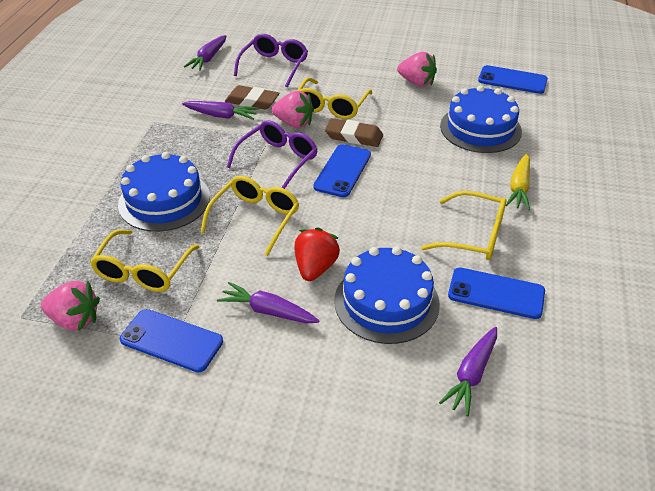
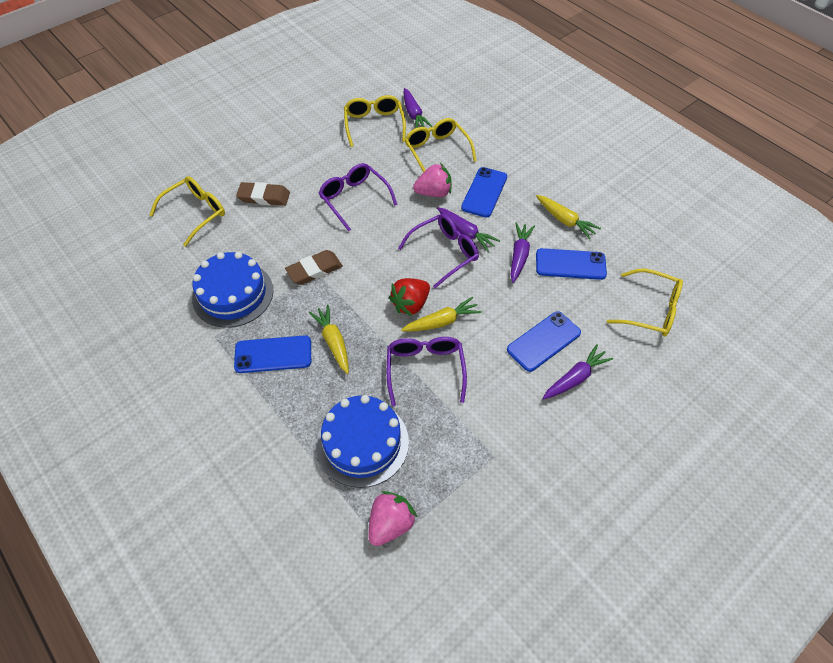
blue cake: [118,152,210,232] [334,246,440,344] [440,85,522,153] = 3 -> [192,252,273,328] [316,395,409,488] = 2
pink strawberry: [41,281,100,331] [272,91,314,128] [397,52,437,87] = 3 -> [368,491,417,546] [413,163,452,197] = 2
purple glasses: [227,120,318,189] [234,34,308,88] = 2 -> [319,163,398,231] [387,337,467,406] [398,214,479,288] = 3
yellow carrot: [506,153,530,210] = 1 -> [309,305,349,374] [401,297,482,332] [536,195,601,239] = 3

